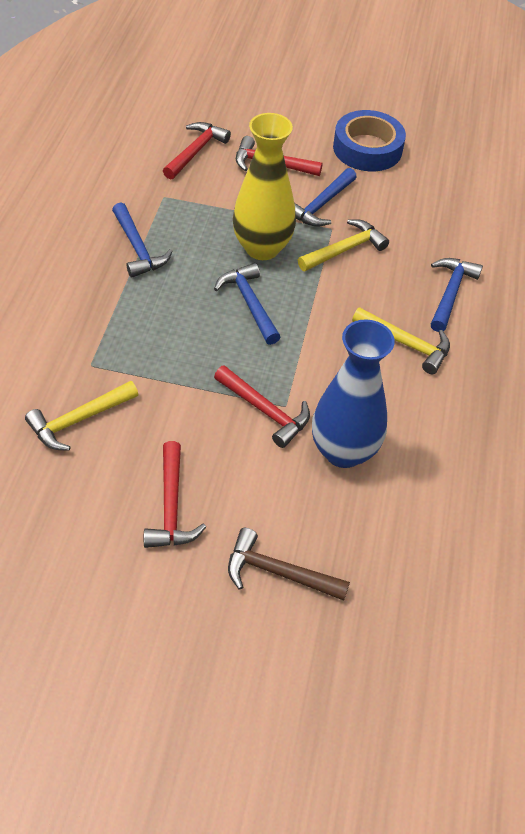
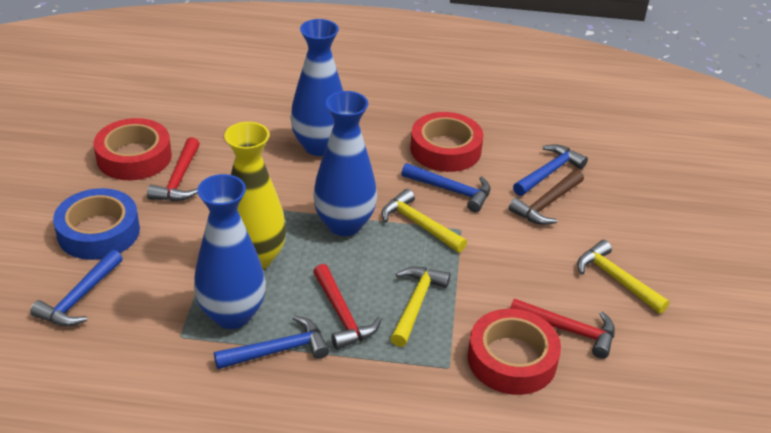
blue vase: [312,319,395,468] = 1 -> [194,174,266,329] [290,19,343,156] [313,91,377,236] = 3
red hammer: [144,441,206,548] [163,122,231,180] [214,365,310,448] [236,136,323,176] = 4 -> [147,137,200,201] [313,264,381,350] [510,298,615,359] = 3
red tape: none = 0 -> [94,118,172,180] [410,112,483,172] [468,309,561,395] = 3

